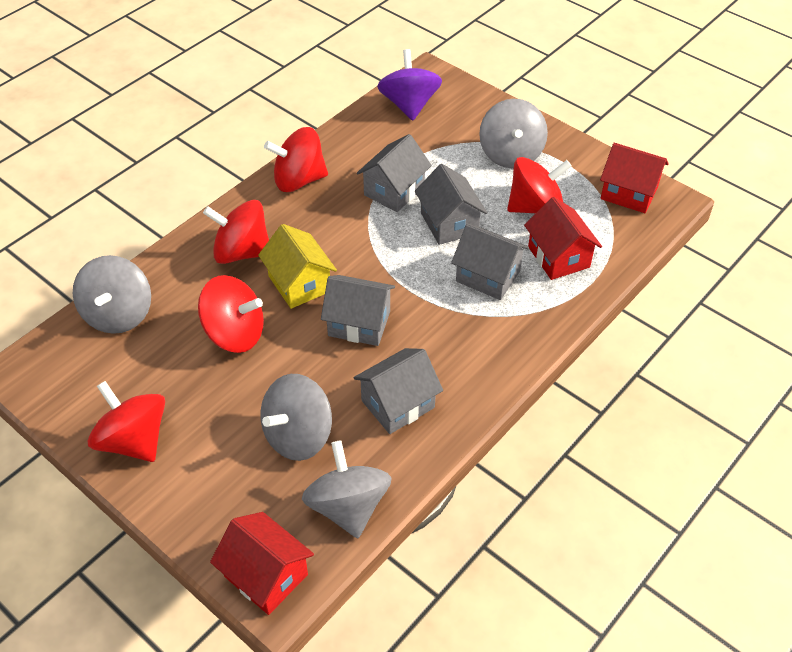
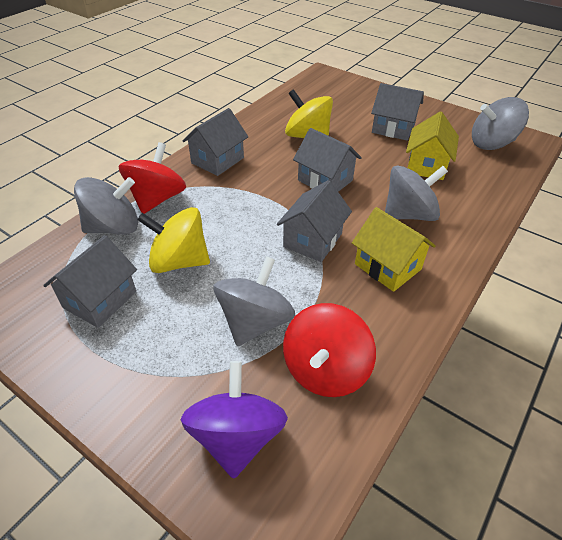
red house: [210,512,314,615] [524,197,602,280] [600,143,669,213] = 3 -> none = 0
red spinning top: [88,381,165,462] [198,275,264,353] [203,200,269,264] [264,127,328,192] [507,157,571,213] = 5 -> [119,142,186,214] [283,303,376,397] = 2
yellow house: [258,224,337,309] = 1 -> [352,207,436,292] [406,112,459,180] = 2
yellow spinning top: none = 0 -> [137,207,210,273] [285,89,333,138] = 2

